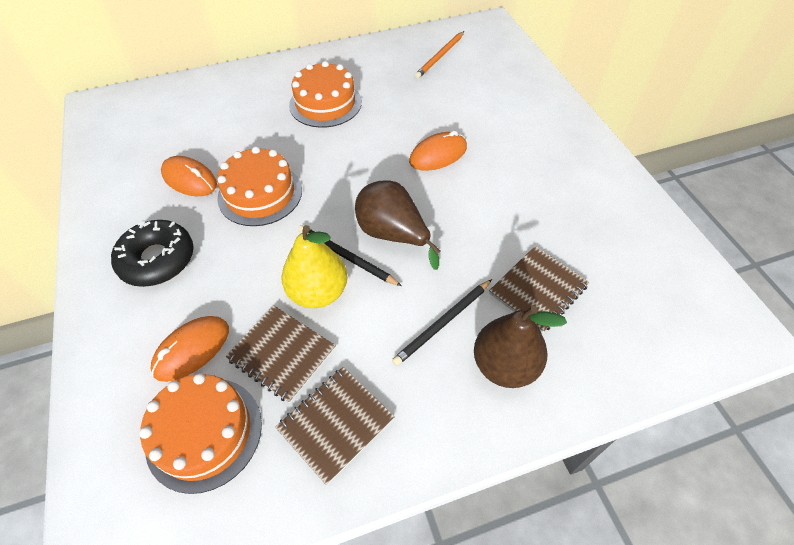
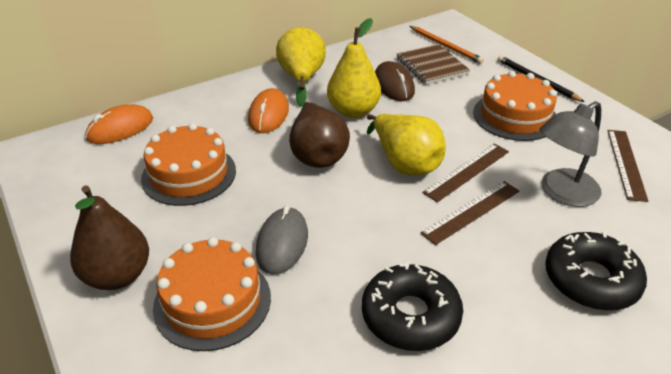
black donut: [111,220,194,287] = 1 -> [362,262,463,351] [545,231,647,310] = 2
black pencil: [298,225,402,286] [392,279,492,366] = 2 -> [498,56,585,102] = 1
brown mouse: none = 0 -> [375,61,415,101] = 1
brown notebook: [226,306,336,403] [275,367,395,485] [489,246,589,333] = 3 -> [397,44,470,85] = 1
brown ruler: none = 0 -> [420,181,519,245] [423,144,509,202] [608,130,648,202] = 3
grey lamp: none = 0 -> [539,101,601,207] = 1
grey mouse: none = 0 -> [256,205,308,274] = 1
orange mouse: [150,316,229,382] [161,156,217,196] [409,131,467,171] = 3 -> [85,104,153,144] [248,88,289,133] = 2
yellow pear: [282,225,348,308] = 1 -> [276,27,326,107] [327,18,381,118] [367,114,446,176] = 3

